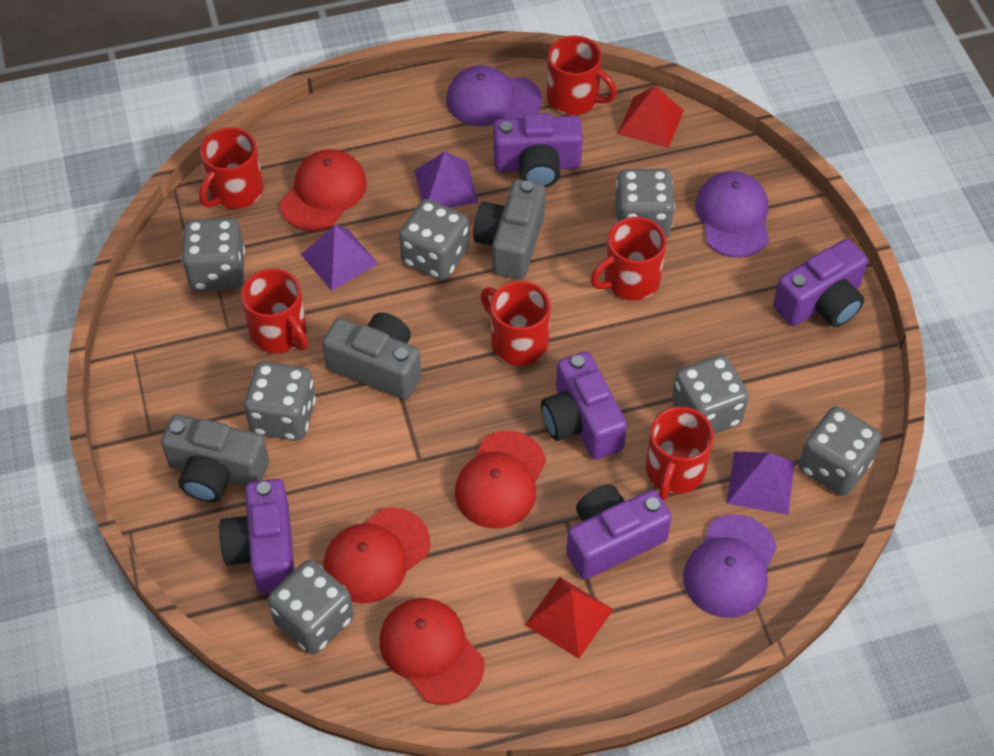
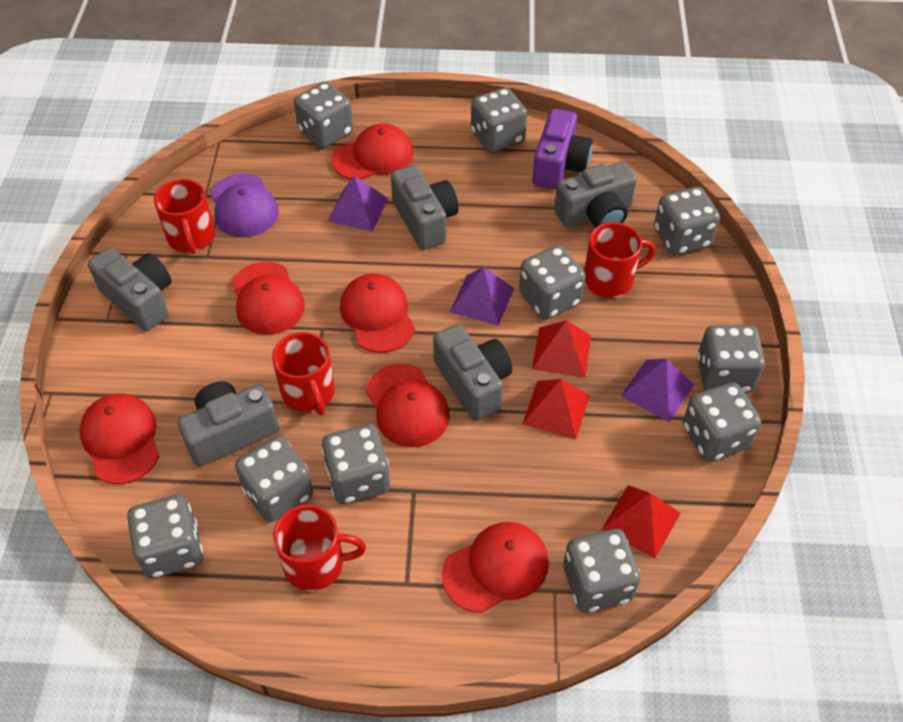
grey camera: [161,414,269,502] [322,313,422,400] [473,179,545,279] = 3 -> [88,247,172,331] [177,381,279,467] [391,165,459,250] [433,324,512,421] [554,162,637,228] = 5
grey dice: [181,218,245,291] [244,361,316,441] [268,560,354,655] [399,199,469,280] [615,169,675,238] [672,355,749,434] [798,407,881,496] = 7 -> [127,494,203,579] [235,436,313,522] [294,82,353,148] [322,424,390,504] [471,87,527,153] [519,245,586,320] [563,529,641,613] [654,187,720,255] [683,383,761,462] [697,325,765,393] = 10
purple camera: [219,479,294,593] [493,113,583,188] [541,351,627,460] [566,484,672,580] [773,239,868,327] = 5 -> [532,109,593,189] = 1
purple cap: [446,65,542,126] [683,514,777,618] [695,171,769,258] = 3 -> [210,173,279,237] = 1
red cap: [280,149,367,231] [324,507,430,603] [380,598,484,705] [455,431,546,528] = 4 -> [79,393,159,484] [232,262,305,335] [332,123,413,180] [340,274,415,353] [366,364,450,447] [442,522,549,613] = 6
red mug: [199,127,264,209] [241,269,308,353] [480,281,551,366] [547,36,617,115] [591,217,666,300] [646,407,714,500] = 6 -> [154,179,215,254] [272,332,335,415] [273,504,366,591] [584,222,655,298] = 4
red pyramid: [525,577,614,659] [618,86,684,148] = 2 -> [522,379,590,439] [532,320,591,378] [601,485,681,559] = 3

